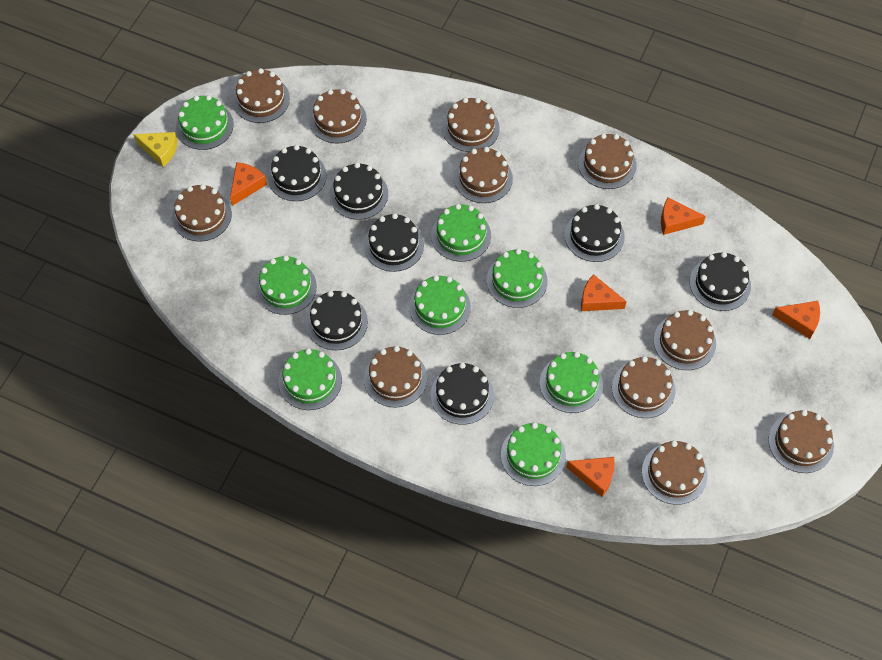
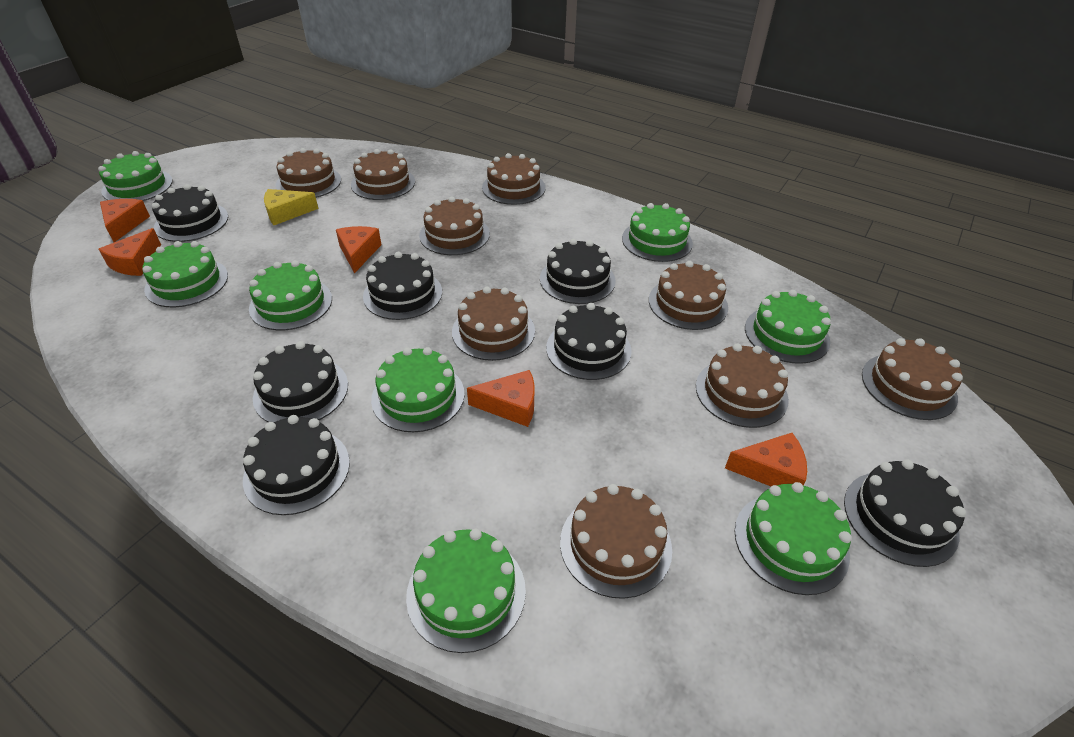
brown cake: [172,184,232,242] [233,68,290,123] [309,89,367,144] [364,346,427,408] [442,98,500,152] [454,147,513,203] [578,133,637,189] [612,356,676,418] [642,440,707,505] [654,310,716,370] [769,410,834,473] = 11 -> [276,148,341,198] [351,149,415,200] [419,197,490,255] [452,287,535,361] [482,153,546,205] [560,484,672,599] [649,261,728,330] [696,344,789,428] [862,338,963,420] = 9

